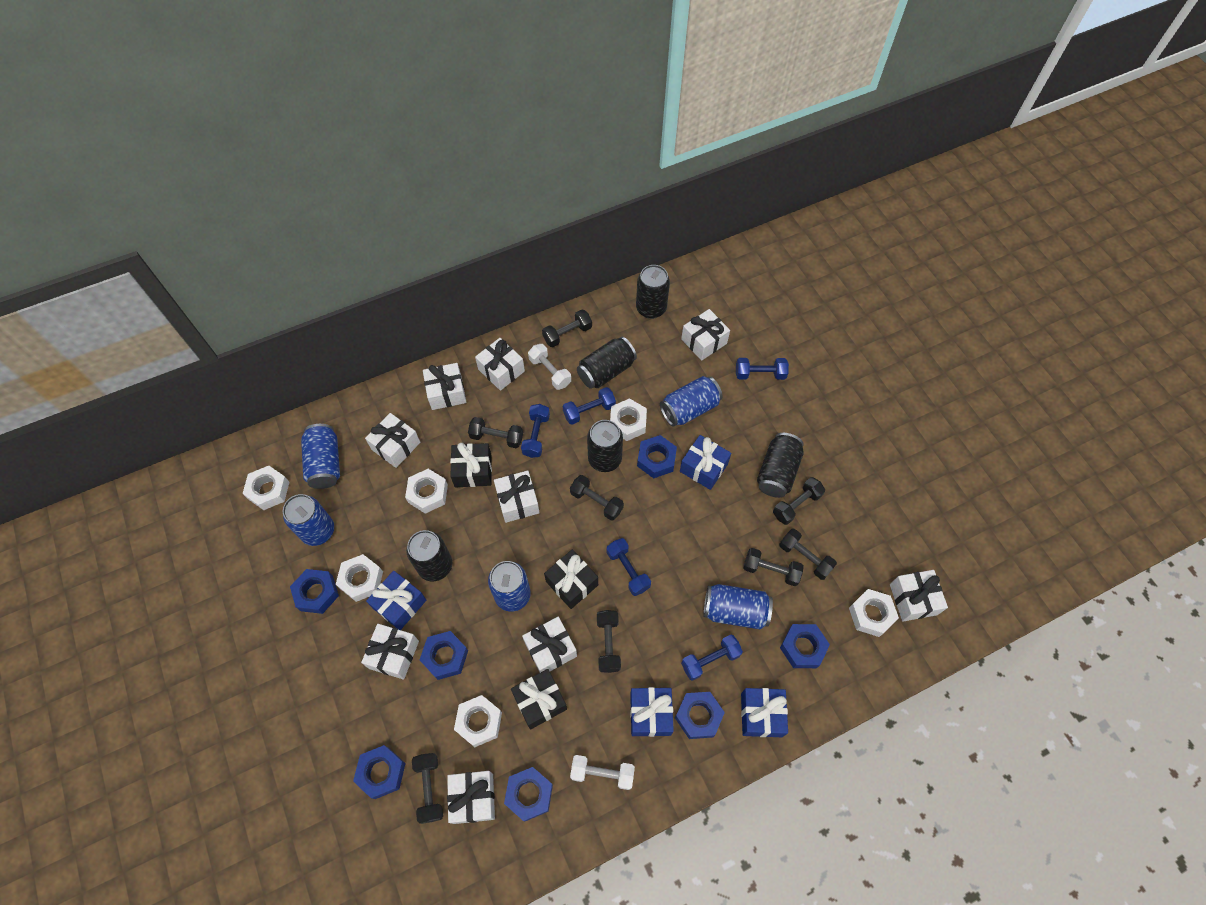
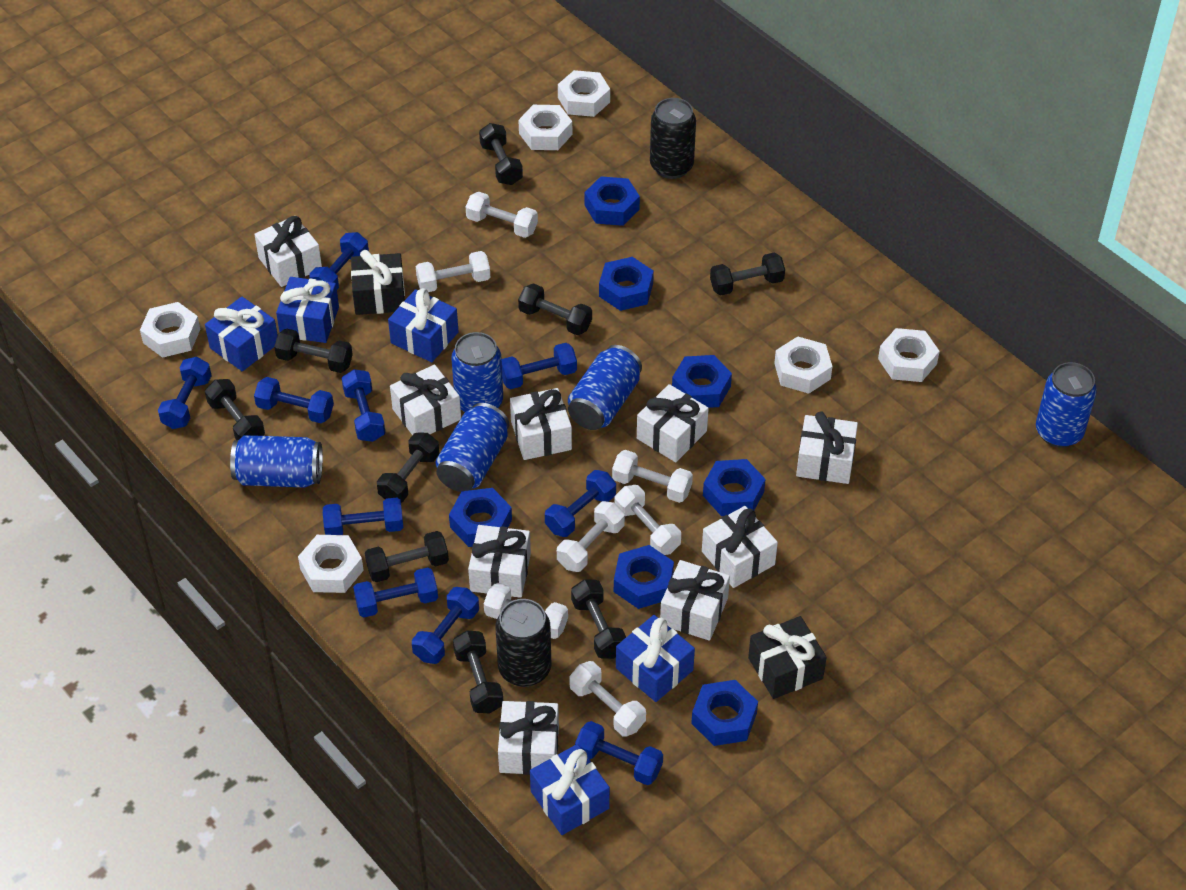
black can: [406,530,452,581] [577,337,637,389] [587,420,623,472] [636,265,670,319] [757,433,804,498] = 5 -> [495,599,552,687] [650,98,696,179] = 2
black dumbbell: [412,753,443,824] [468,417,523,448] [542,310,592,347] [570,475,624,521] [597,610,621,673] [743,548,804,586] [773,477,825,525] [779,529,837,580] = 8 -> [205,379,265,440] [274,329,353,373] [365,531,449,582] [377,433,439,503] [453,630,503,713] [479,123,523,185] [518,283,592,335] [571,579,626,659] [710,253,785,295] = 9
black gift: [450,443,492,487] [511,669,567,729] [544,550,598,609] = 3 -> [351,250,405,315] [748,616,827,699] = 2
blue dumbbell: [521,404,550,458] [563,387,616,425] [607,538,651,596] [681,635,743,681] [736,358,789,380] = 5 -> [158,357,212,429] [254,377,334,423] [309,232,369,289] [323,498,403,535] [342,369,385,442] [353,567,438,617] [412,587,479,664] [502,343,577,389] [545,470,616,537] [575,721,663,785] = 10
blue gift: [366,571,426,630] [630,687,674,737] [680,435,731,490] [741,688,788,737] = 4 -> [205,297,277,371] [276,277,339,343] [388,288,459,362] [530,744,610,835] [616,615,695,702] = 5
white dumbbell: [528,344,571,390] [570,755,635,790] = 2 -> [416,251,490,292] [466,192,538,238] [484,583,568,639] [557,501,625,572] [569,661,646,737] [612,450,693,503] [615,485,681,555] = 7

